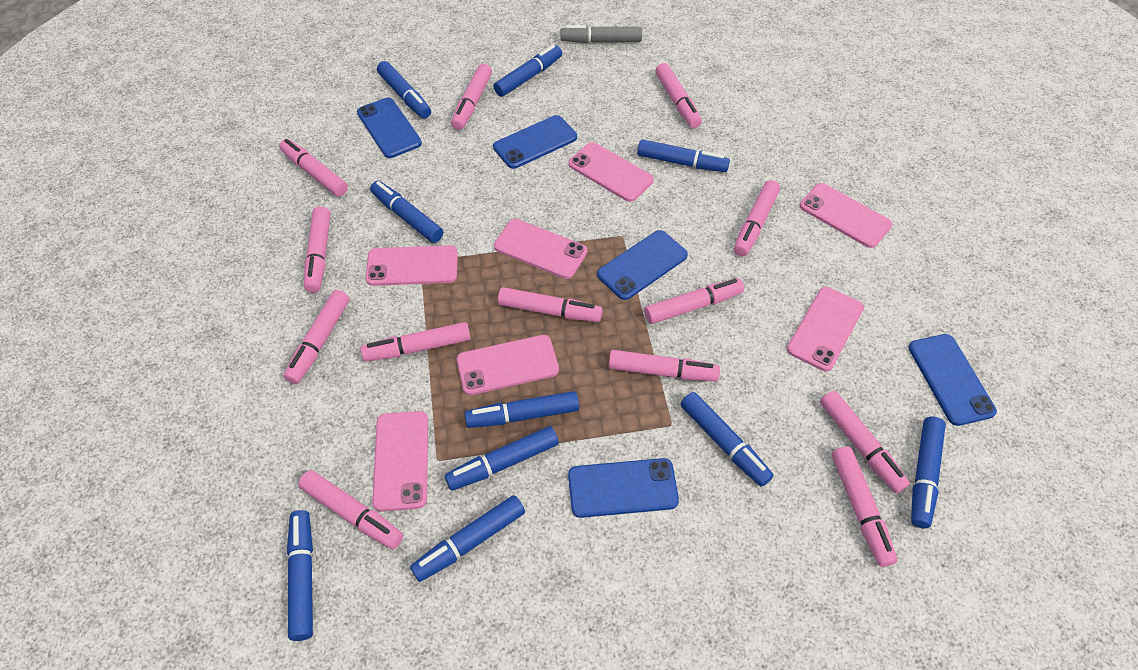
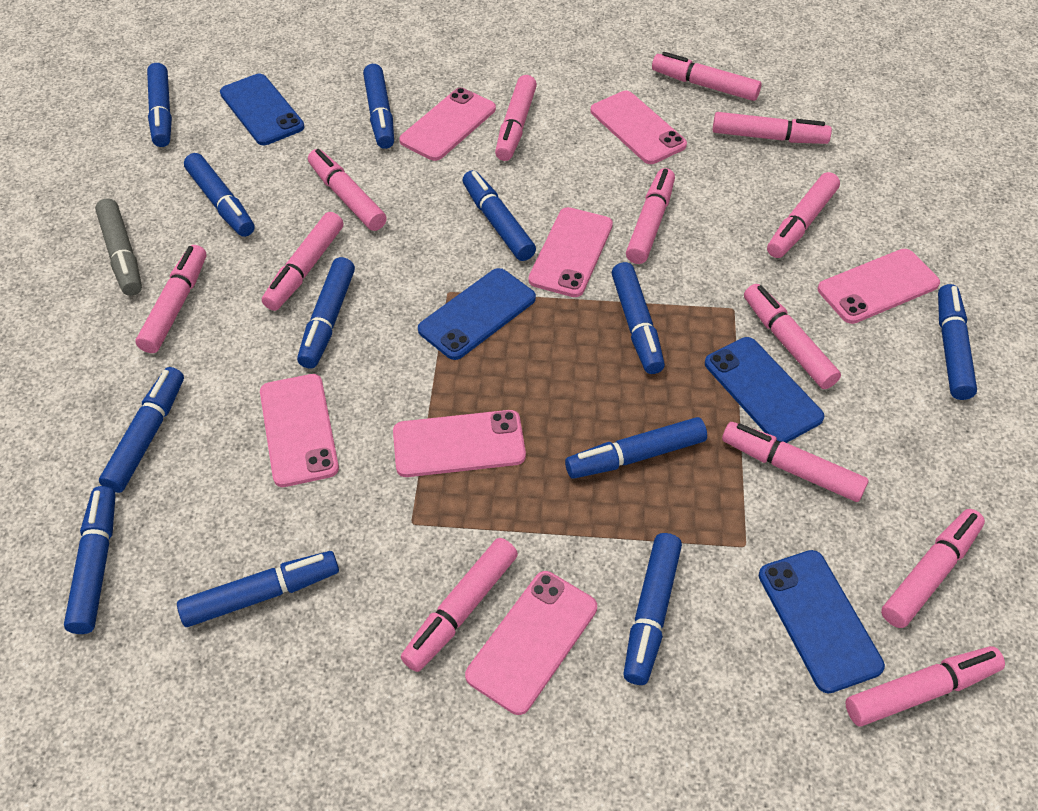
blue marker: [287,510,313,641] [370,181,443,243] [377,61,431,119] [410,495,525,582] [445,426,559,491] [465,391,579,428] [493,45,562,97] [637,139,730,172] [681,392,774,487] [911,417,946,528] = 10 -> [64,486,116,634] [99,367,184,493] [147,63,172,147] [177,551,339,627] [184,153,255,237] [297,257,355,368] [363,64,394,149] [463,170,536,261] [565,417,707,479] [612,262,665,374] [623,533,682,685] [938,284,977,400] = 12
blue phone: [357,97,422,158] [493,115,577,169] [568,458,679,518] [597,230,688,300] [908,334,997,426] = 5 -> [220,74,305,145] [418,268,536,360] [705,337,825,443] [759,550,885,693] = 4

